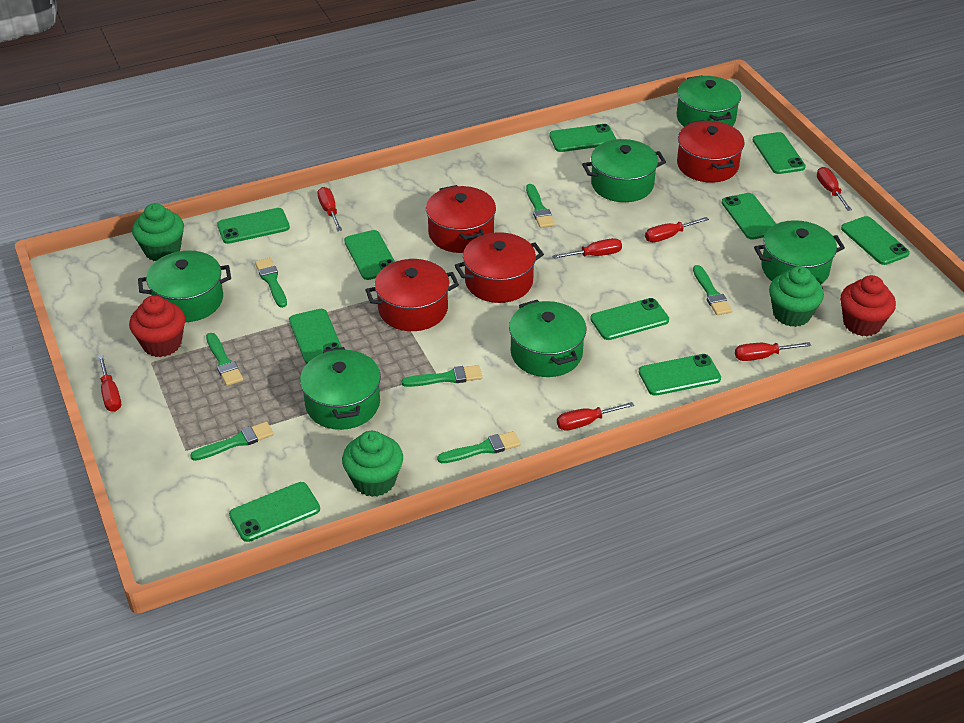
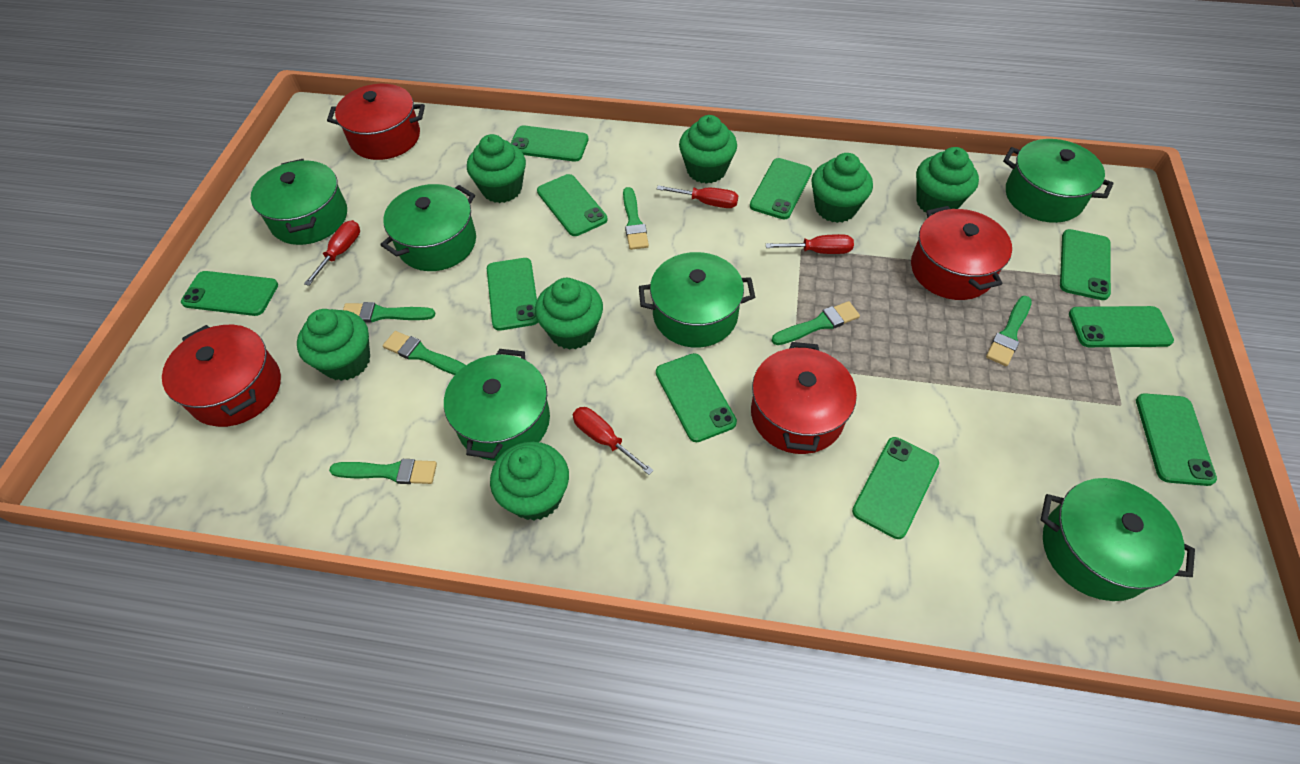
green brush: [190,422,274,461] [206,333,243,386] [255,258,287,308] [401,365,482,387] [437,431,521,463] [526,184,555,228] [693,265,732,315] = 7 -> [329,459,437,484] [343,302,435,323] [383,331,466,375] [623,187,649,250] [772,301,860,345] [986,296,1032,366] = 6
green cupcake: [132,203,184,261] [342,431,403,497] [769,266,824,327] = 3 -> [297,309,370,381] [467,134,526,203] [490,442,569,521] [535,278,603,350] [679,115,737,184] [812,153,873,223] [916,147,979,215] = 7
red cupcake: [129,295,185,357] [840,275,896,336] = 2 -> none = 0
red screwdriver: [98,355,121,412] [318,187,342,231] [552,238,622,259] [557,402,634,431] [645,217,709,242] [735,342,811,361] [817,167,852,211] = 7 -> [304,220,360,286] [573,407,654,475] [657,185,738,208] [766,234,854,254] = 4

